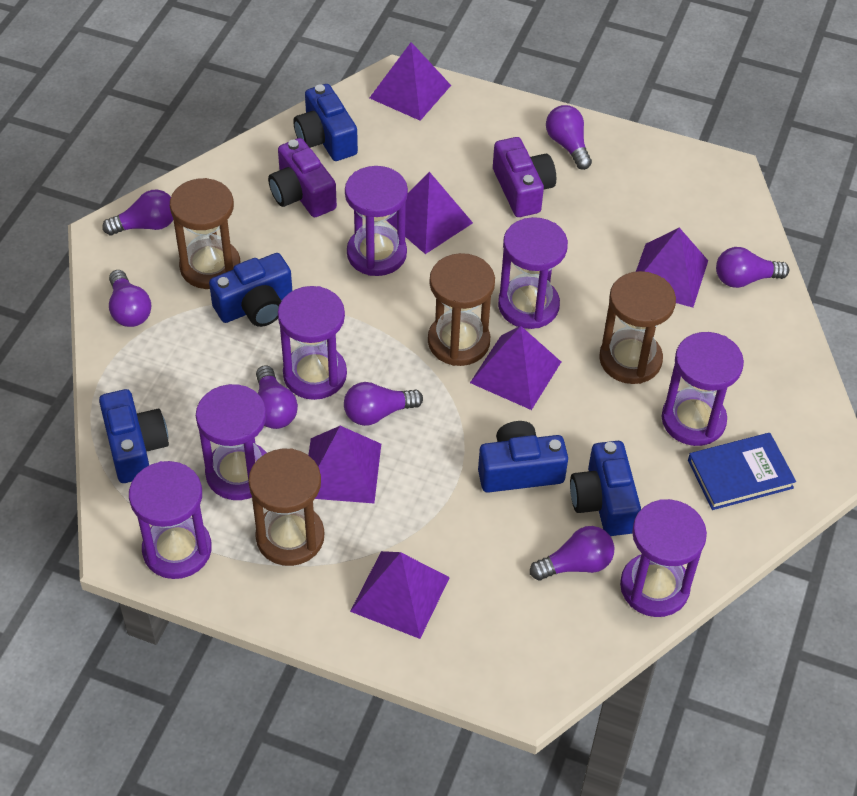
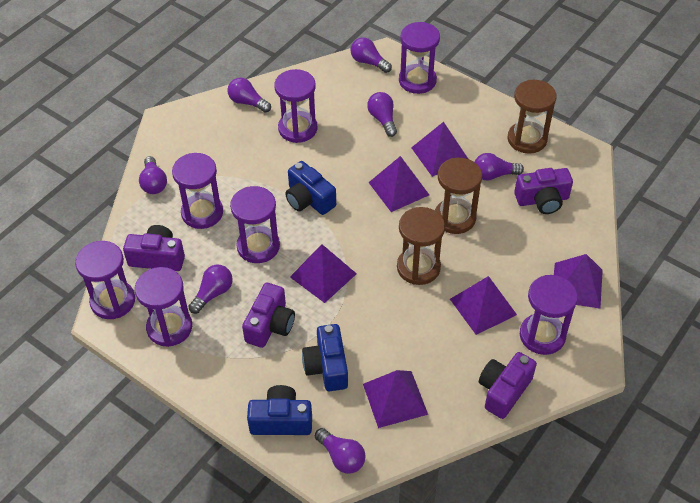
blue book: [688,433,796,510] = 1 -> none = 0
blue camera: [99,389,169,483] [209,253,292,327] [293,84,358,161] [478,421,568,493] [570,441,641,536] = 5 -> [247,385,312,435] [285,161,336,215] [302,324,348,391] = 3
brown hourglass: [170,178,240,289] [248,448,324,566] [428,253,495,366] [599,271,676,384] = 4 -> [397,207,445,285] [435,158,482,234] [508,80,557,154] = 3
purple camera: [268,138,337,217] [493,137,556,217] = 2 -> [123,225,185,271] [242,283,295,348] [479,352,537,419] [514,168,573,214] = 4

